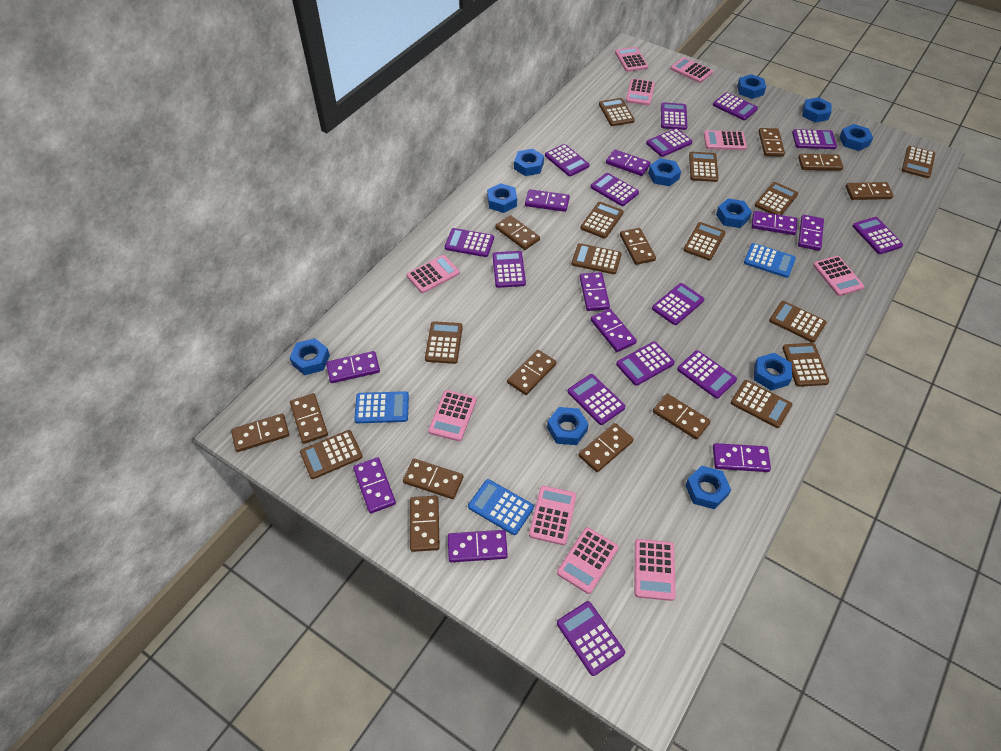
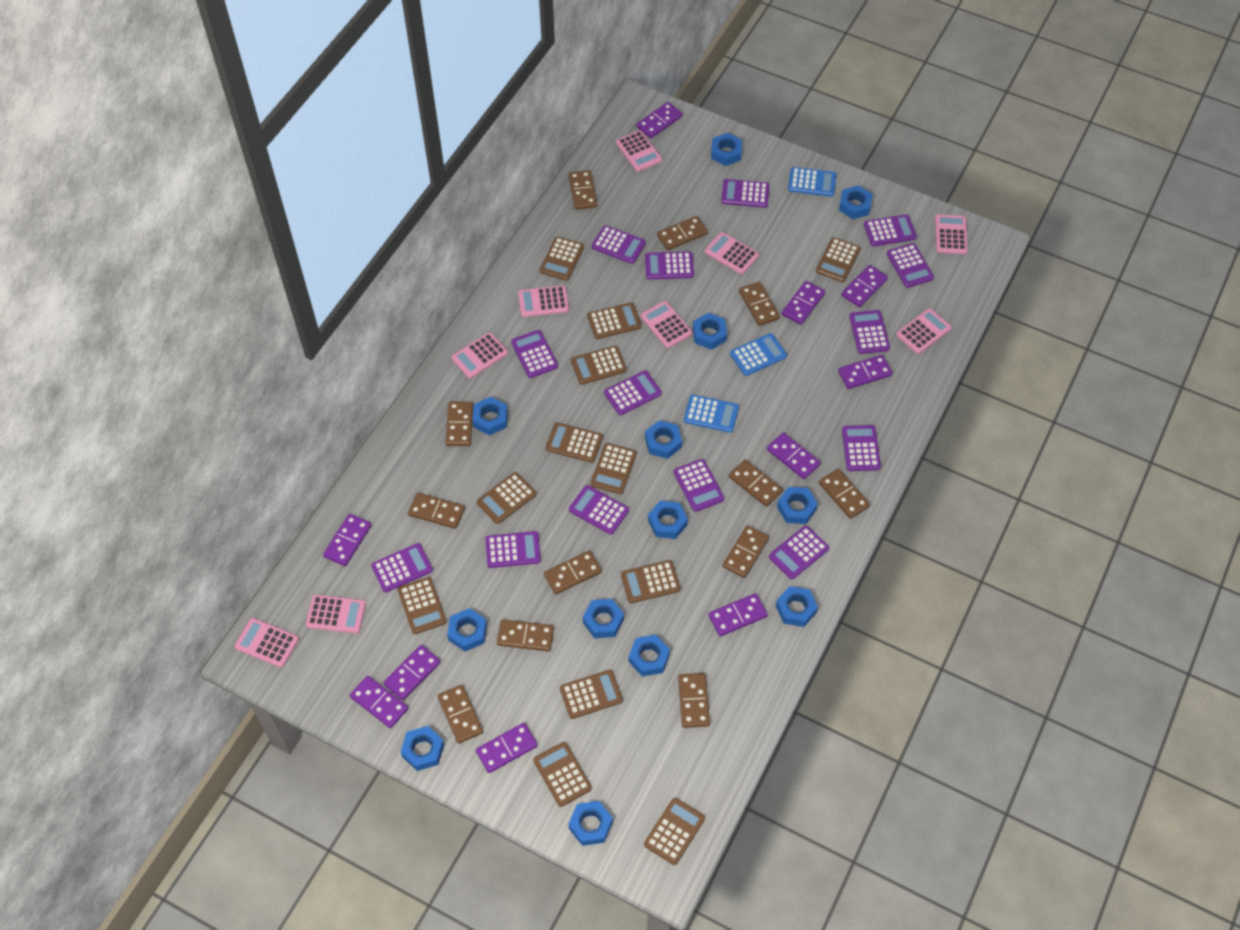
blue nut: [289,338,330,375] [487,183,517,213] [514,149,544,176] [547,407,589,445] [648,158,681,186] [685,466,731,509] [716,199,752,228] [737,74,766,99] [754,353,792,391] [802,97,832,123] [839,124,873,151] = 11 -> [401,726,444,771] [447,608,487,651] [472,397,508,436] [568,801,613,846] [583,599,624,638] [629,635,670,677] [645,420,682,459] [648,501,688,539] [693,313,727,350] [711,133,742,166] [776,586,818,627] [777,487,818,524] [839,185,873,219] = 13
pink calculator: [407,255,460,293] [428,390,476,441] [529,486,577,545] [557,527,619,594] [615,47,648,72] [626,79,655,105] [635,539,676,601] [671,57,713,83] [704,130,747,150] [813,256,864,296] = 10 -> [234,618,299,668] [306,595,366,634] [451,332,508,378] [518,285,569,317] [616,130,662,172] [641,301,692,348] [705,232,759,274] [896,308,952,354] [935,214,968,254] = 9

